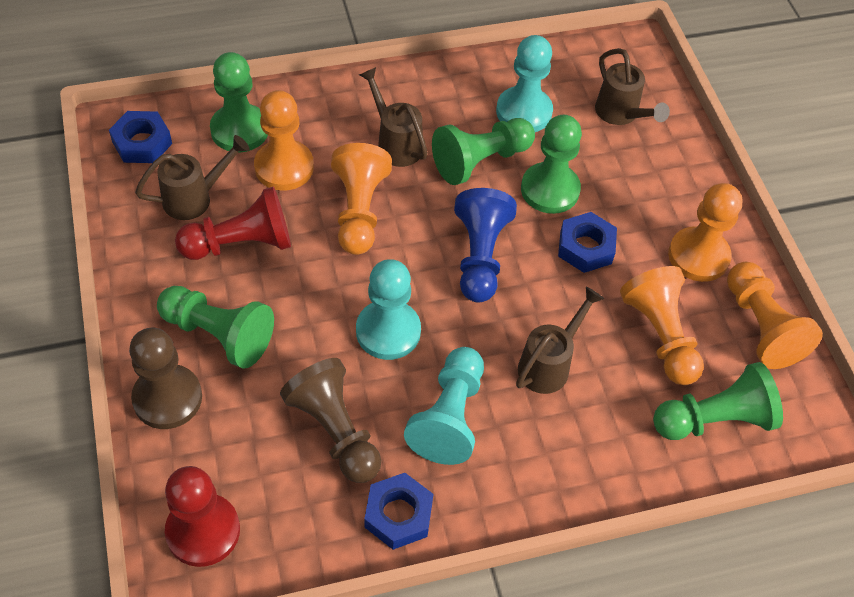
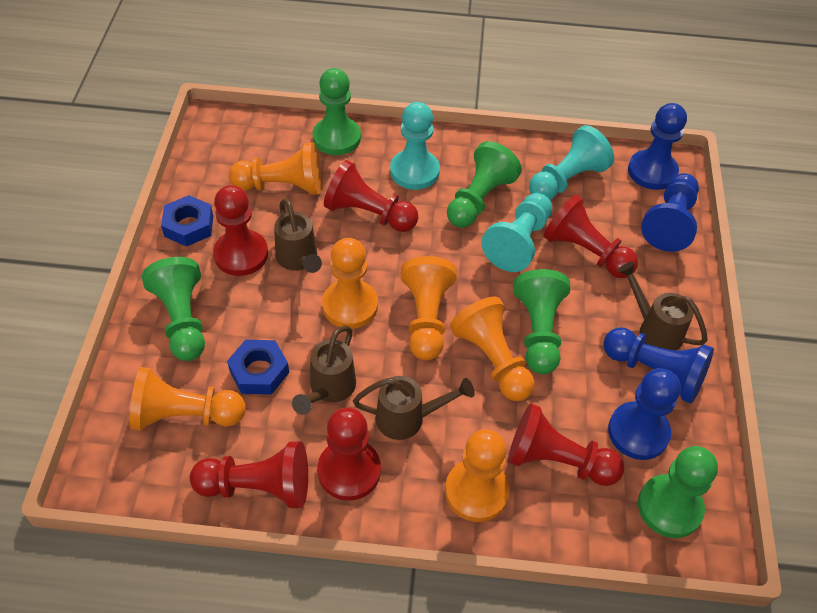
blue nut: [109,111,172,163] [364,473,434,550] [558,212,617,273] = 3 -> [161,195,213,247] [227,340,289,395] = 2
blue pawn: [454,188,517,303] = 1 -> [603,327,714,404] [608,368,681,460] [628,103,687,190] [641,173,699,252] = 4
brown pawn: [129,328,202,429] [280,358,381,483] = 2 -> none = 0
orange pawn: [254,90,314,191] [331,143,392,255] [620,266,704,385] [668,183,742,282] [727,262,823,369] = 5 -> [130,367,246,430] [229,143,322,195] [322,238,378,329] [401,256,457,361] [445,429,510,522] [450,297,535,401] = 6
red pawn: [165,466,240,567] [175,187,291,260] = 2 -> [190,441,308,508] [213,185,268,276] [317,407,381,501] [324,160,418,232] [508,403,624,486] [543,194,638,278] = 6

